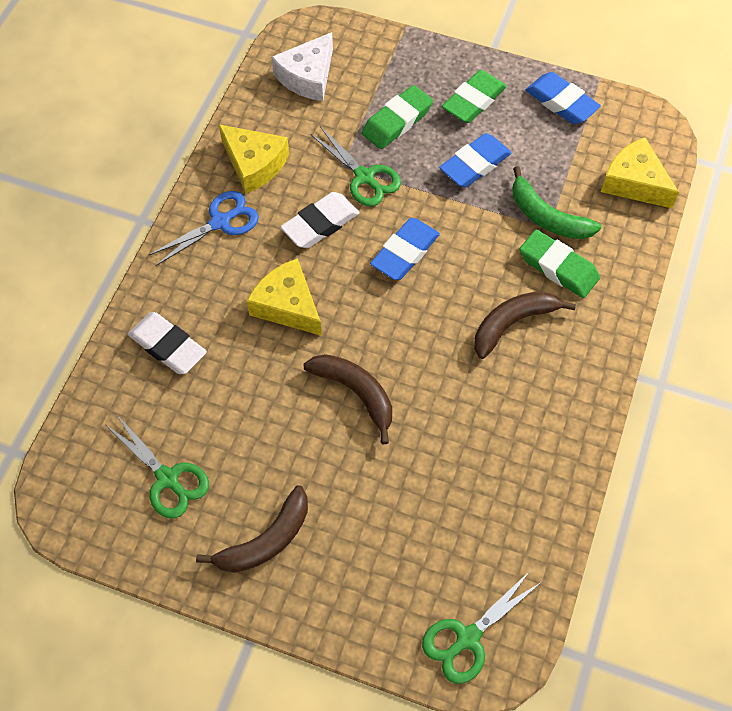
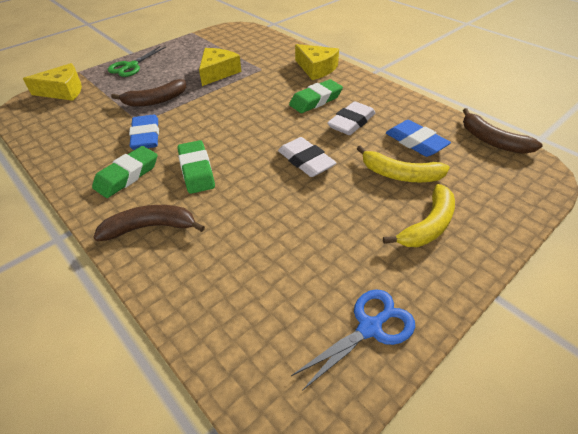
blue eraser: [370,218,440,280] [439,133,512,187] [526,72,601,124] = 3 -> [129,115,159,150] [386,120,451,157] = 2
green banana: [512,166,601,239] = 1 -> none = 0
green scissors: [106,415,209,518] [310,126,401,206] [422,571,540,684] = 3 -> [108,46,166,77] = 1
white cheese: [272,32,333,101] = 1 -> none = 0
yellow banana: none = 0 -> [357,145,450,182] [383,184,455,247] = 2

